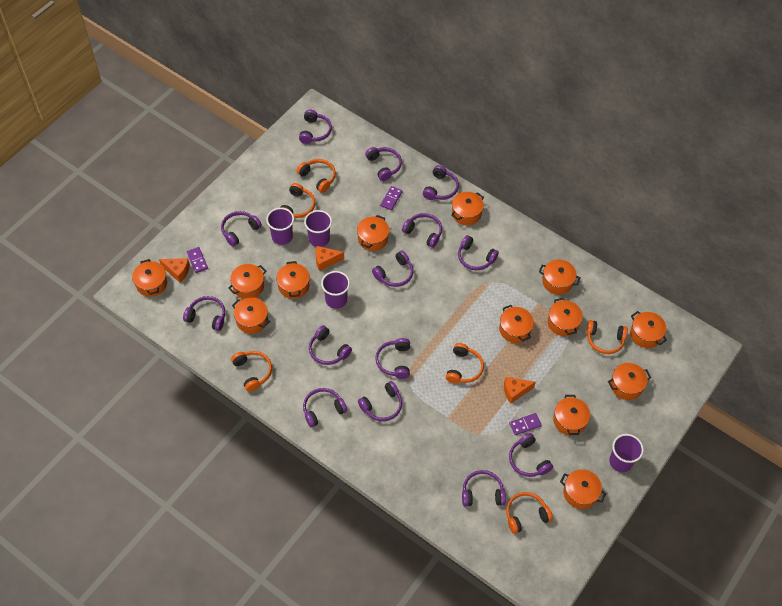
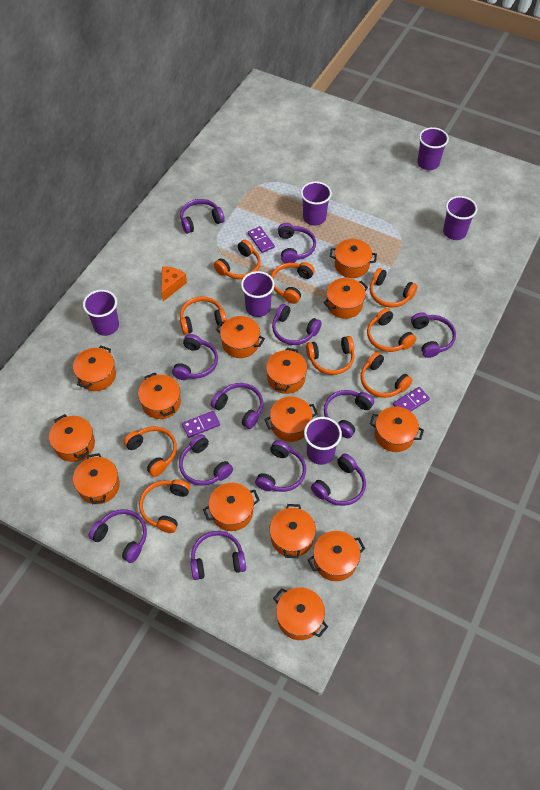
orange cheese: [159,258,190,283] [315,246,344,271] [504,377,536,404] = 3 -> [161,266,187,301] = 1
orange headphones: [231,351,272,392] [280,183,315,218] [297,159,336,193] [446,343,484,384] [506,492,553,534] [587,320,628,354] = 6 -> [124,426,177,477] [139,479,190,533] [180,296,227,335] [214,240,261,279] [271,262,315,304] [306,336,355,375] [360,352,412,398] [367,308,417,352] [370,268,418,308] = 9
orange pot: [132,259,167,297] [228,264,266,299] [232,297,270,334] [276,261,310,299] [357,215,389,251] [451,192,484,225] [499,305,534,343] [539,259,580,295] [548,298,583,336] [553,395,590,436] [560,469,606,509] [608,363,651,400] [630,311,667,348] = 13 -> [49,414,95,462] [73,346,116,391] [73,453,120,505] [138,373,181,419] [203,483,260,531] [216,316,265,358] [264,396,318,442] [266,348,307,394] [270,504,316,558] [273,587,328,640] [308,531,365,581] [323,278,368,319] [330,239,377,278] [370,407,424,452] = 14
purple cup: [266,208,294,245] [304,210,332,247] [321,271,350,309] [609,434,644,472] = 4 -> [83,290,119,336] [241,271,275,317] [301,181,332,225] [304,417,342,465] [417,127,449,170] [443,196,478,240] = 6
purple headphones: [183,296,225,331] [221,211,262,247] [299,110,332,144] [303,388,347,428] [309,325,352,365] [358,381,402,421] [365,147,402,181] [372,251,413,287] [375,338,410,379] [402,213,442,248] [423,165,459,200] [458,235,499,270] [462,470,506,506] [509,433,553,477] = 14 -> [88,509,147,563] [172,334,218,380] [179,434,233,486] [180,199,225,234] [190,531,246,580] [211,383,263,429] [255,440,306,492] [272,304,322,345] [278,223,316,263] [311,453,366,506] [324,390,374,438] [411,312,456,358] = 12

